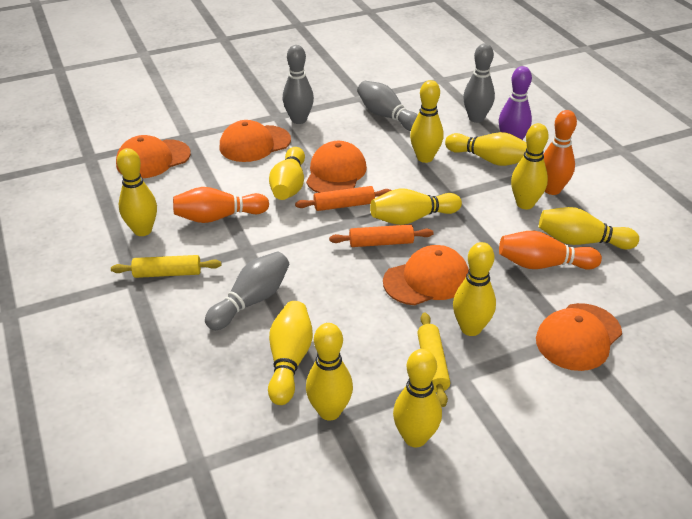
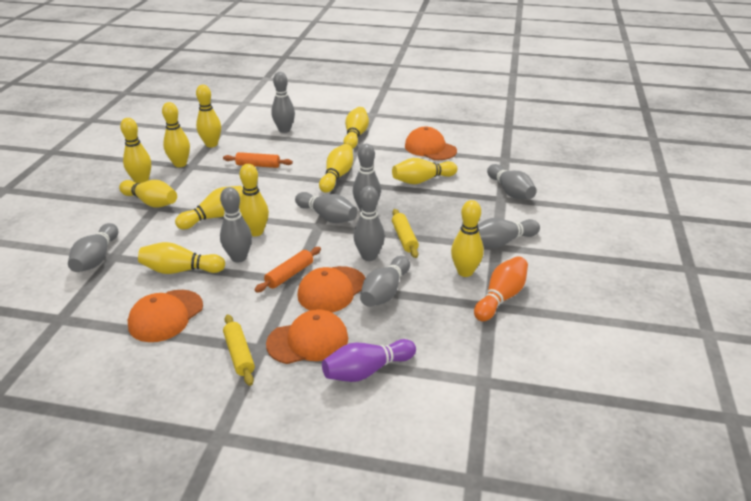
grey bowling pin: [205,252,289,330] [283,45,314,124] [357,81,418,131] [463,44,495,123] = 4 -> [68,223,118,272] [220,187,252,262] [271,72,295,133] [295,192,357,223] [353,144,381,212] [354,186,385,261] [360,256,410,307] [478,218,540,248] [487,164,537,199] = 9
orange bowling pin: [173,187,269,223] [499,231,602,269] [544,110,577,195] = 3 -> [474,256,528,321] = 1
orange cap: [116,135,191,178] [220,120,291,162] [306,141,367,193] [383,245,469,305] [536,303,622,371] = 5 -> [128,290,203,342] [266,309,348,364] [297,266,366,313] [405,127,457,160] = 4

